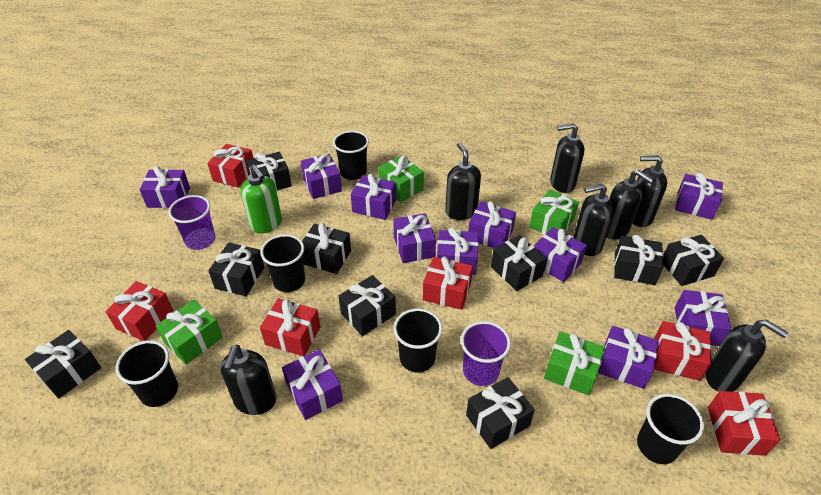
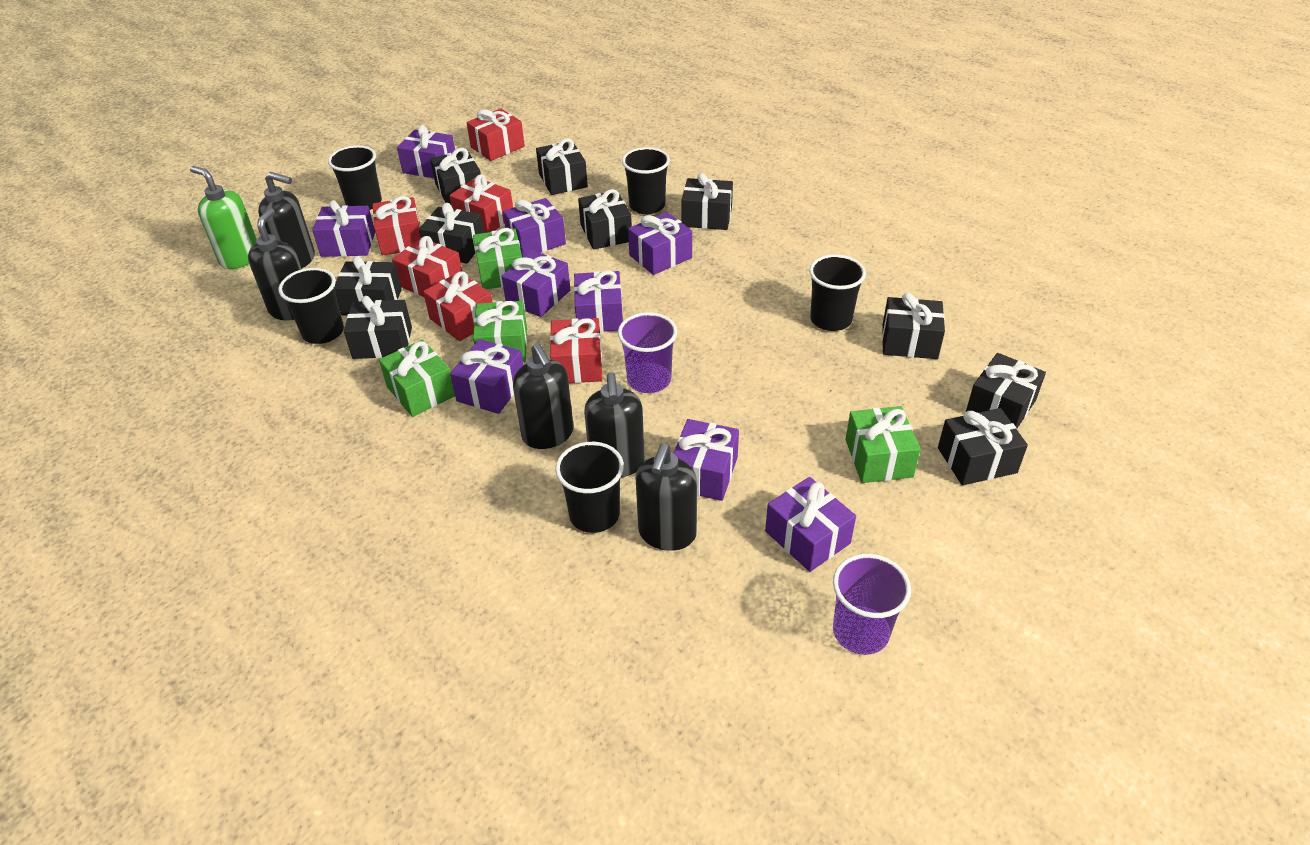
black gift: [25,330,101,399] [208,243,265,296] [247,152,292,191] [302,223,351,274] [339,275,396,336] [466,377,535,449] [491,235,547,291] [614,235,663,285] [663,235,724,286] = 9 -> [335,256,402,316] [344,296,412,359] [419,203,484,264] [430,148,481,205] [536,138,588,195] [578,189,632,250] [681,173,733,230] [882,293,945,359] [938,408,1028,485] [966,353,1046,429] = 10
black soap dispenser: [220,345,277,415] [445,142,481,220] [550,123,584,193] [573,184,614,256] [607,170,654,240] [632,156,667,227] [705,320,788,392] = 7 -> [248,208,302,320] [258,172,315,268] [513,343,574,449] [584,372,645,478] [636,443,697,551] = 5
purple gift: [139,166,190,208] [282,349,343,420] [301,154,342,199] [351,174,396,220] [393,213,436,263] [437,228,478,275] [468,201,516,248] [534,227,587,282] [598,326,659,389] [675,173,723,220] [675,290,731,346] = 11 -> [312,200,375,257] [397,125,455,178] [450,339,524,414] [502,250,570,317] [503,198,566,258] [574,270,623,332] [628,212,692,275] [673,419,739,501] [765,477,856,572] = 9

